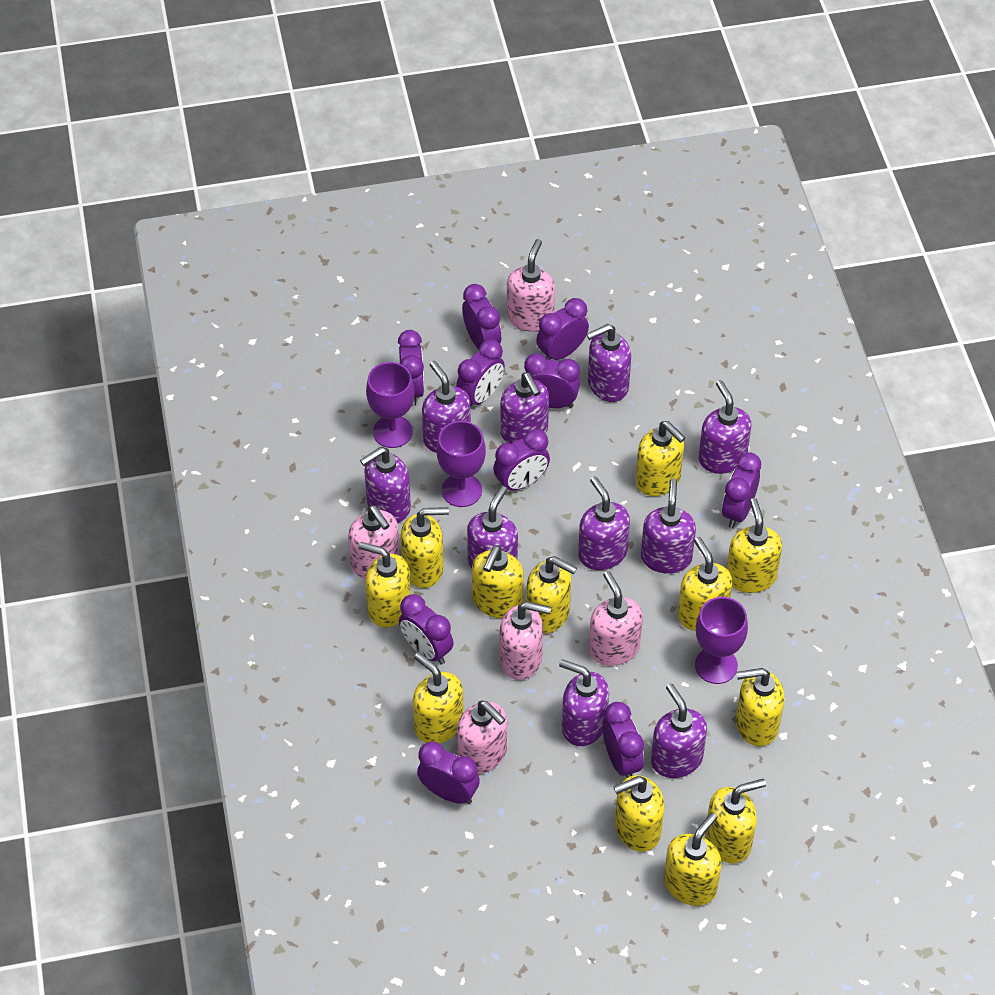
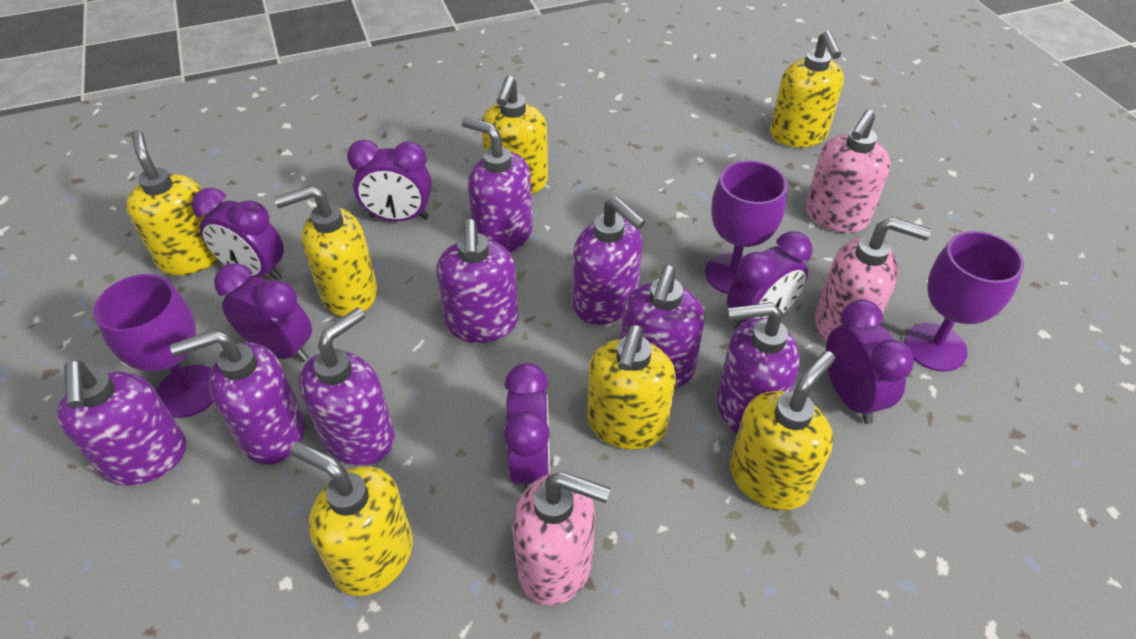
pink soap dispenser: [348,505,400,579] [457,700,507,774] [500,602,551,680] [507,239,555,332] [589,571,643,666] = 5 -> [513,472,610,606] [806,110,891,233] [815,217,931,342] = 3
purple clock: [398,330,424,406] [399,594,454,665] [417,742,480,804] [456,340,505,406] [462,284,502,350] [493,429,550,490] [524,353,580,408] [536,298,589,360] [603,702,644,778] [722,452,761,528] = 10 -> [192,188,284,280] [214,263,312,362] [347,140,432,221] [503,363,550,489] [727,231,812,332] [826,299,914,424] = 6
purple soap dispenser: [360,447,411,523] [422,361,471,453] [467,486,518,568] [500,372,549,444] [559,659,609,746] [578,476,630,570] [586,324,631,402] [641,479,696,574] [651,683,707,778] [699,380,751,474] = 10 -> [56,360,186,486] [170,329,305,465] [299,307,395,466] [436,219,519,343] [462,116,533,252] [573,197,646,325] [620,265,705,389] [717,302,800,434] = 8
yellow soap dispenser: [359,542,411,628] [400,507,449,588] [413,652,464,743] [472,545,524,618] [526,556,577,633] [614,775,664,852] [635,421,686,496] [664,812,722,906] [678,537,732,631] [705,779,766,863] [727,498,782,593] [736,668,785,746] = 12 -> [126,130,219,275] [274,185,377,317] [290,442,413,596] [482,76,548,194] [587,325,676,450] [730,351,835,510] [770,31,844,148] = 7

